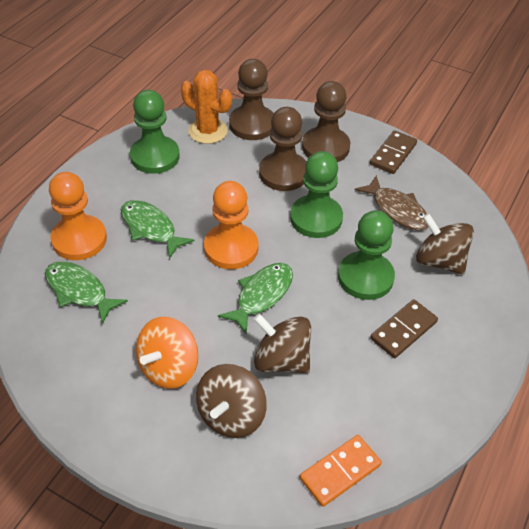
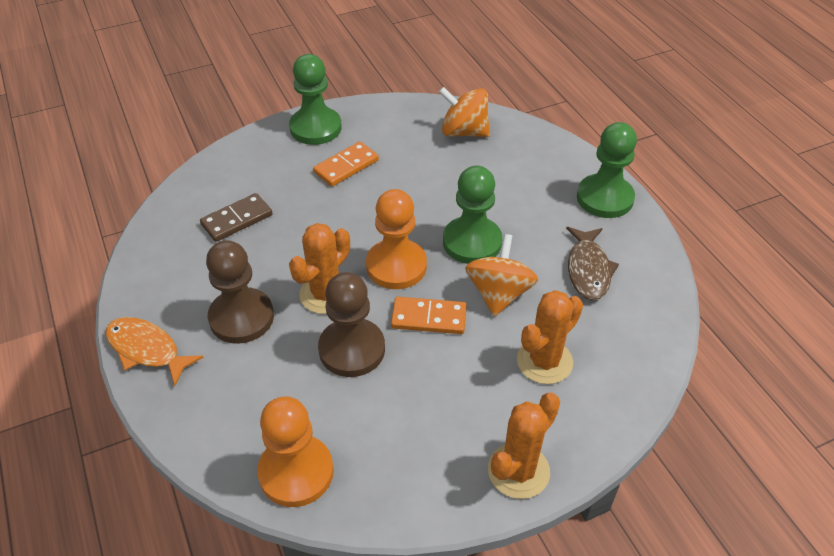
brown domino: [370,130,417,174] [370,299,438,358] = 2 -> [200,193,273,242] = 1
brown pawn: [229,59,274,140] [259,107,307,191] [302,81,350,162] = 3 -> [206,240,274,344] [318,272,385,377] = 2
brown spinning top: [196,364,267,438] [254,314,311,373] [416,214,474,275] = 3 -> none = 0
green fish: [45,261,128,324] [121,200,195,259] [218,263,293,335] = 3 -> none = 0
orange cactus: [181,70,232,144] = 1 -> [289,223,350,314] [488,393,560,499] [517,290,583,384] = 3
orange domino: [300,435,382,507] = 1 -> [313,142,379,187] [391,297,467,334] = 2
orange fish: none = 0 -> [106,317,204,386] = 1
orange spinning top: [136,317,199,389] = 1 -> [439,87,490,137] [465,234,538,316] = 2

